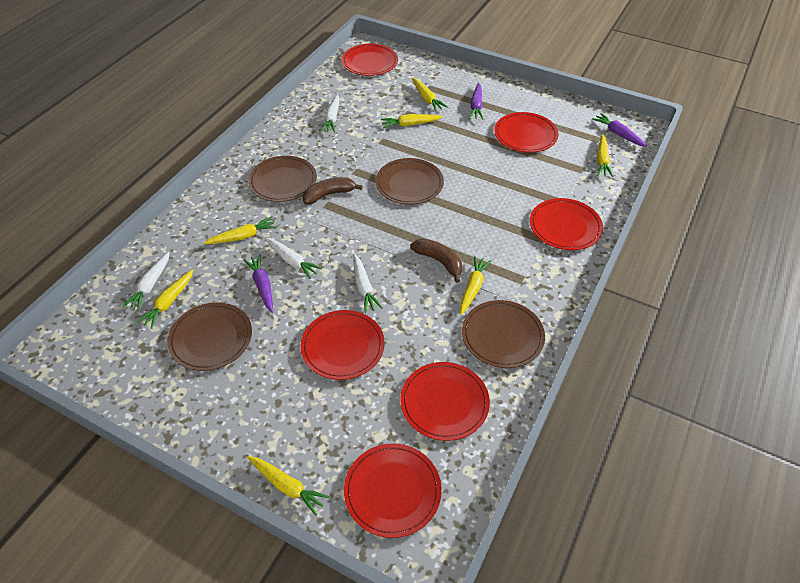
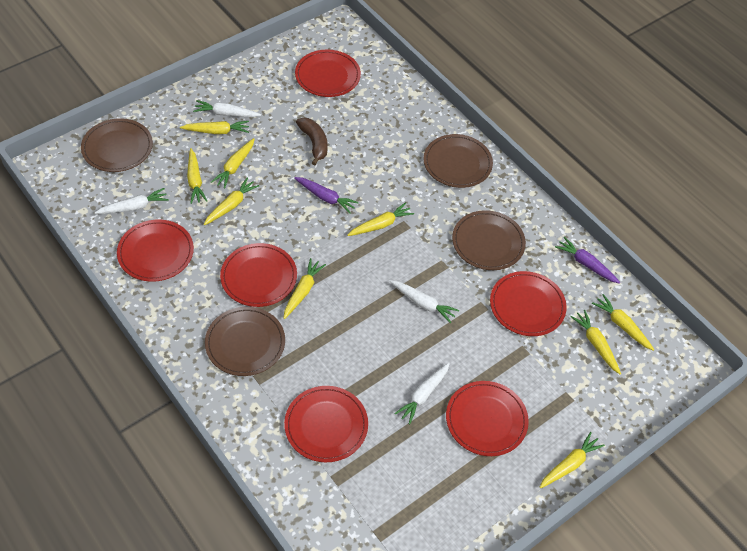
brown banana: [302,177,363,204] [410,239,462,283] = 2 -> [296,118,328,165] = 1
purple carrot: [243,254,273,313] [469,83,483,120] [592,113,647,147] = 3 -> [294,177,359,214] [555,237,621,284] = 2
yellow carrot: [137,269,193,329] [203,217,277,244] [247,456,330,516] [381,114,443,128] [412,78,447,111] [460,256,491,315] [597,134,613,177] = 7 -> [180,121,249,134] [187,148,207,204] [204,177,259,225] [211,138,255,189] [283,258,326,319] [347,202,414,236] [539,432,605,488] [570,310,621,374] [592,294,654,351] = 9

